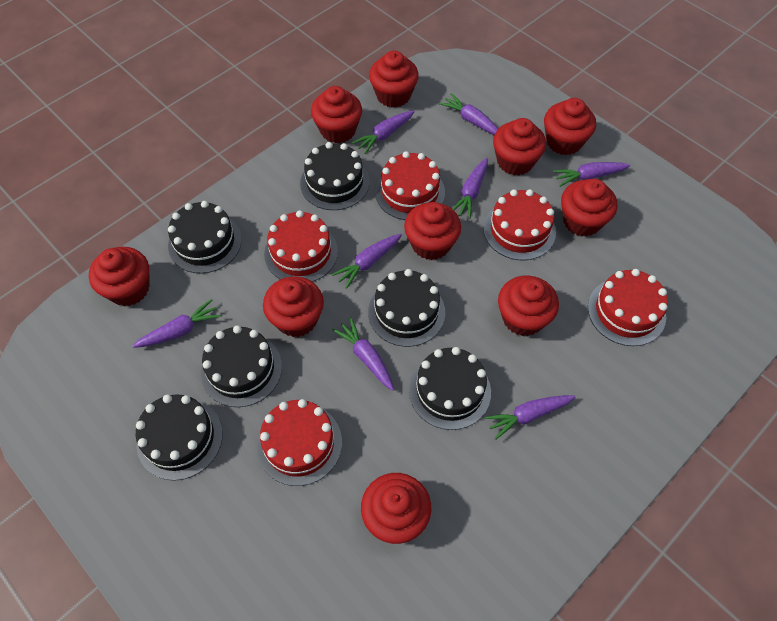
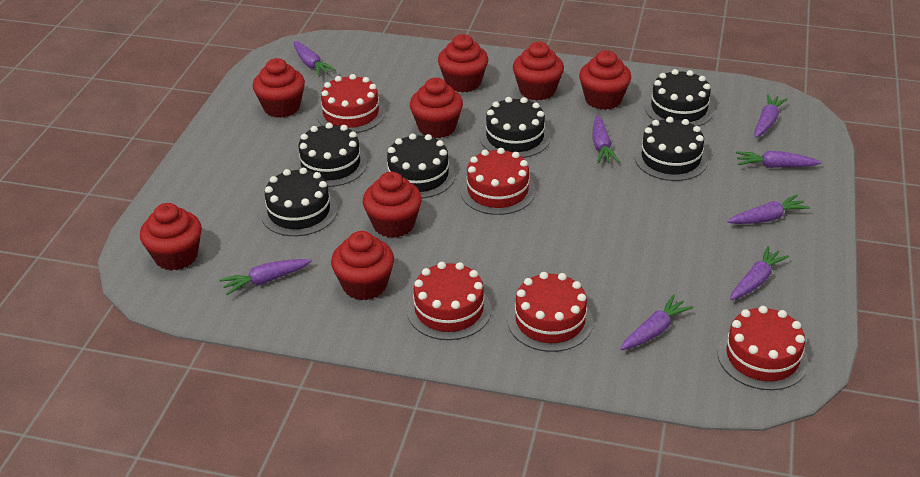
red cupcake: [89,247,149,306] [263,276,324,337] [311,86,362,143] [361,473,431,544] [369,51,419,108] [404,202,461,260] [493,118,546,175] [498,275,559,336] [544,98,596,155] [561,179,618,236] = 10 -> [140,203,202,271] [253,58,305,118] [331,231,394,300] [363,172,422,238] [410,78,463,138] [438,34,488,93] [513,42,564,101] [579,50,631,110] = 8

